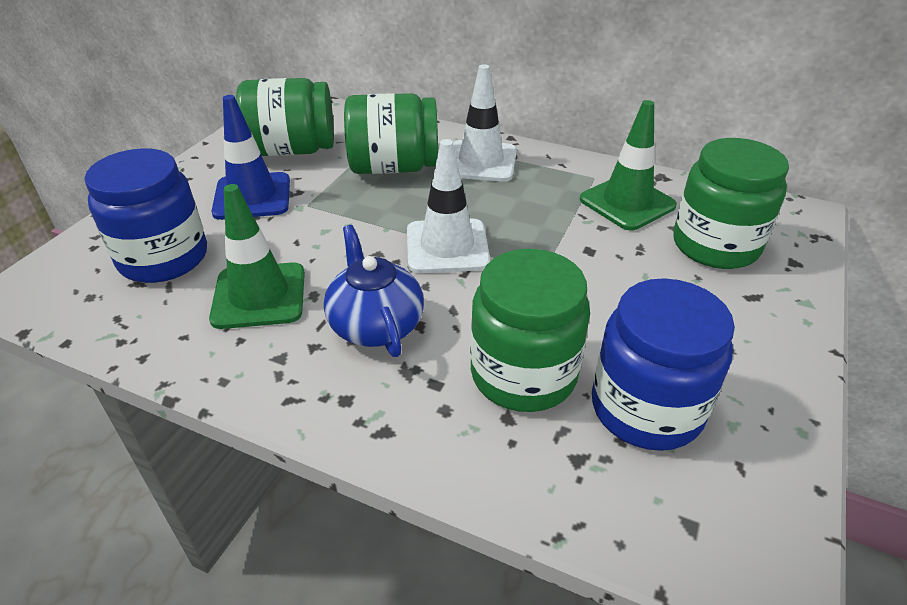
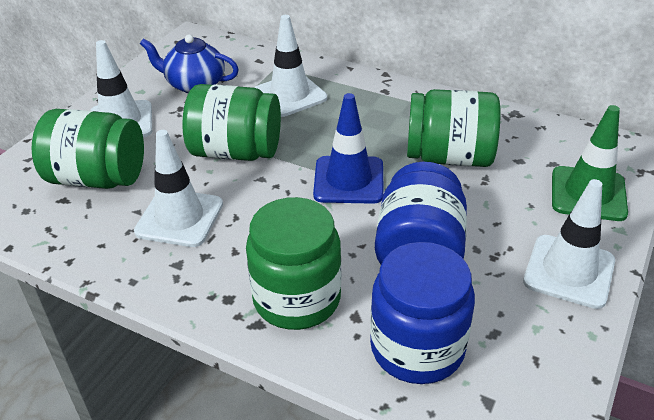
green traffic cone: [209,184,305,329] [580,100,677,230] = 2 -> [552,105,628,221] = 1
white traffic cone: [407,139,490,273] [453,64,517,182] = 2 -> [90,40,152,137] [134,130,223,247] [254,15,327,117] [523,179,615,309] = 4

